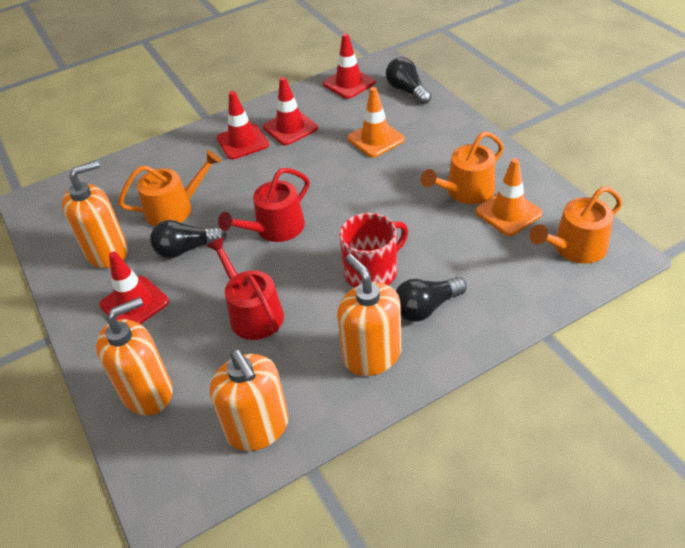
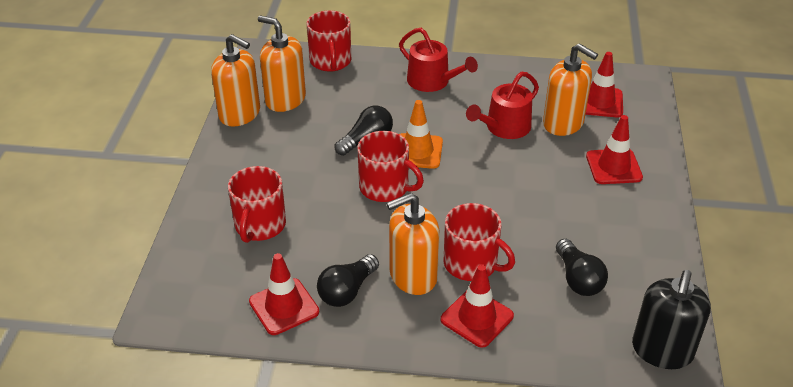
black soap dispenser: none = 0 -> [632,270,711,369] = 1
orange traffic cone: [347,87,405,158] [475,158,543,236] = 2 -> [400,100,443,169] = 1
orange watering can: [118,150,221,227] [421,131,504,204] [529,186,622,263] = 3 -> none = 0
red mug: [339,213,408,288] = 1 -> [228,166,286,243] [307,10,351,72] [357,131,424,202] [444,203,515,281] = 4

